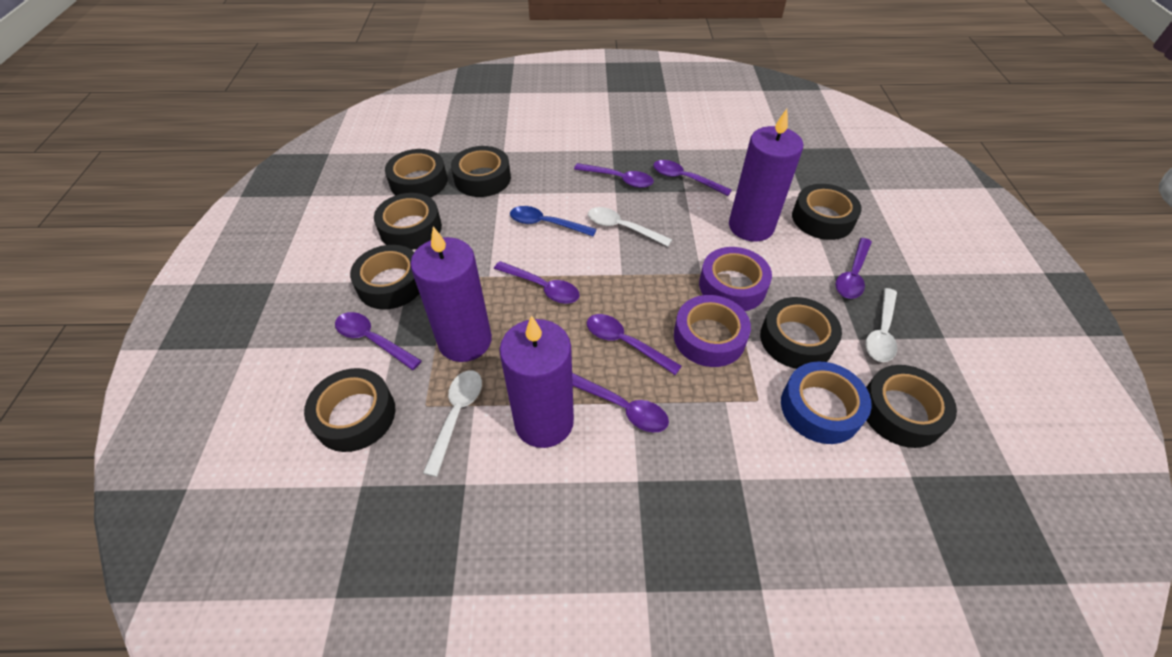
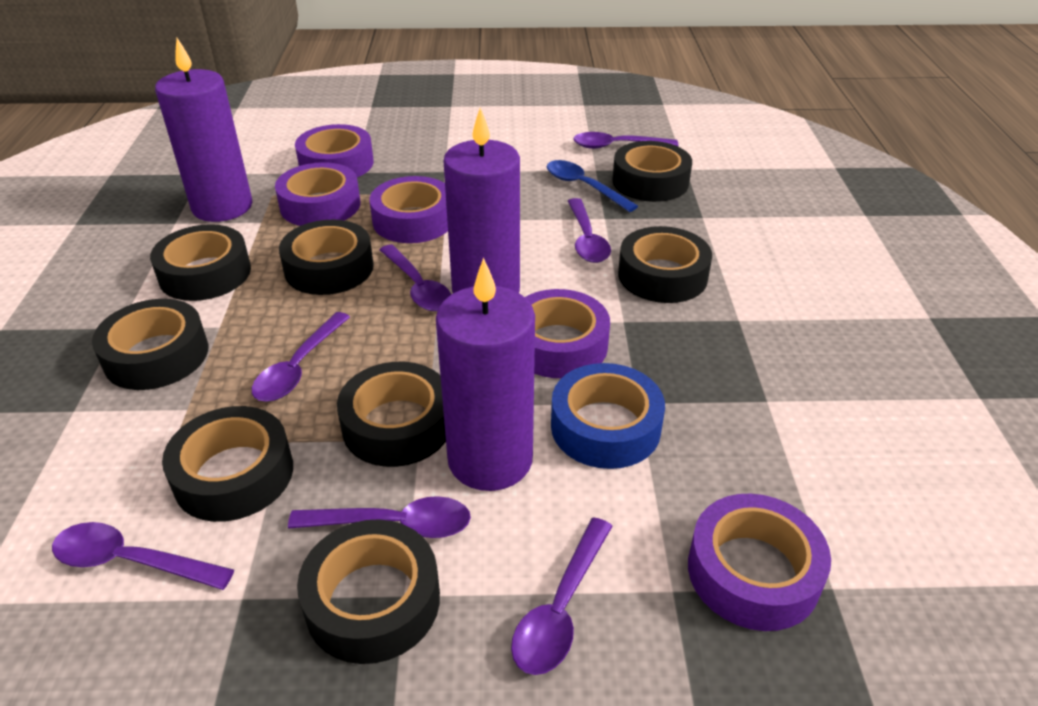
purple tape: [674,295,751,367] [699,247,772,311] = 2 -> [275,162,361,226] [295,124,374,177] [369,176,448,243] [525,289,610,378] [688,494,831,631] = 5
white spoon: [423,370,482,477] [588,207,672,247] [866,288,897,362] = 3 -> none = 0

